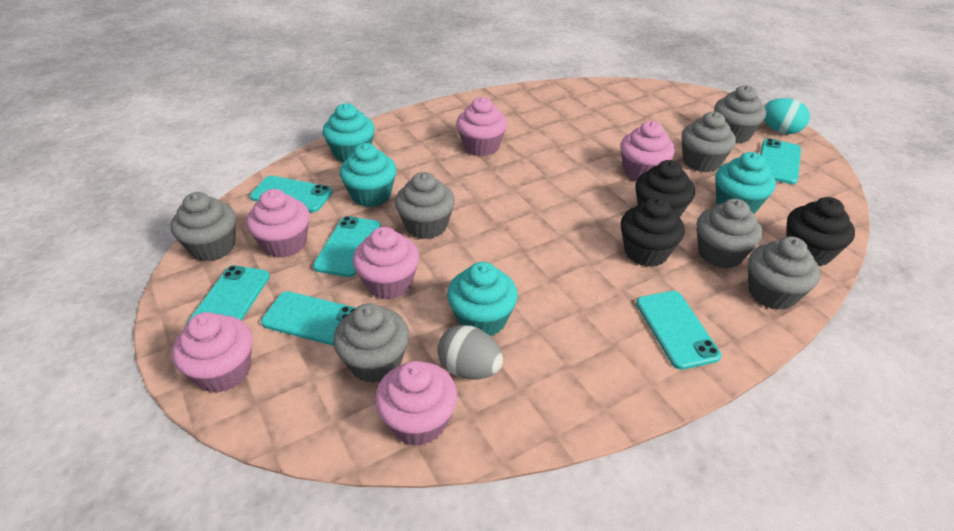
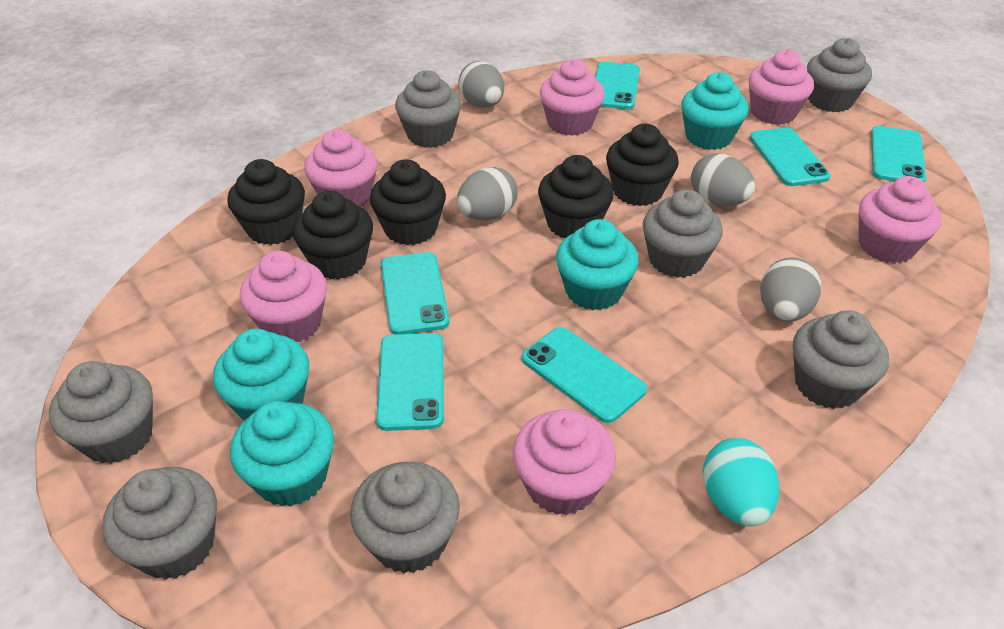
black cupcake: [621,197,685,267] [635,160,695,218] [786,197,855,267] = 3 -> [227,159,305,245] [293,191,373,279] [370,159,446,245] [538,155,614,238] [606,124,679,206] = 5
grey egg: [437,325,503,379] = 1 -> [457,167,517,220] [458,61,504,108] [691,154,755,206] [760,257,821,322] = 4

